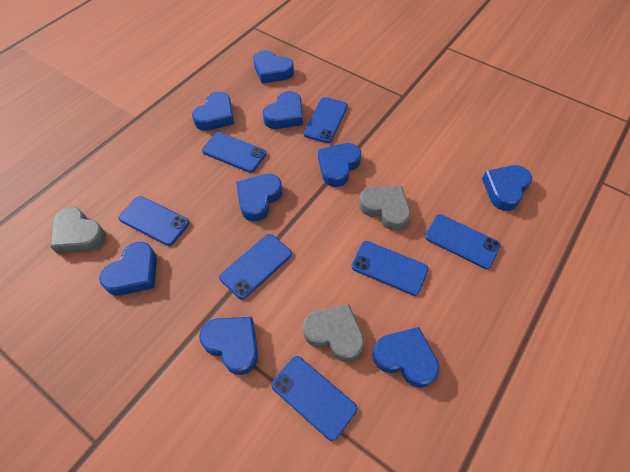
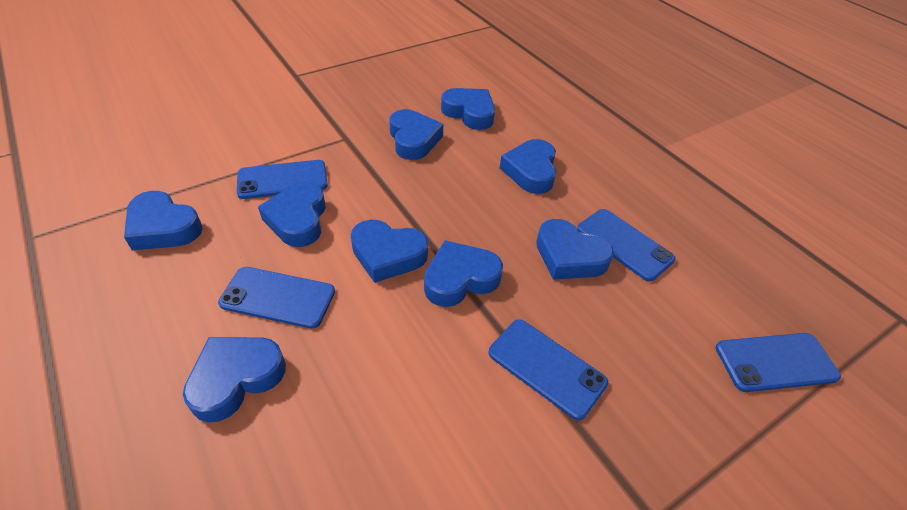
blue phone: [118,196,190,246] [202,132,266,173] [219,234,292,299] [271,356,357,441] [304,97,348,143] [351,241,429,296] [425,214,501,269] = 7 -> [218,267,335,328] [237,160,328,199] [488,319,608,420] [577,209,676,281] [716,333,841,392] = 5
grey heart: [50,207,106,254] [303,304,364,362] [359,186,411,231] = 3 -> none = 0

